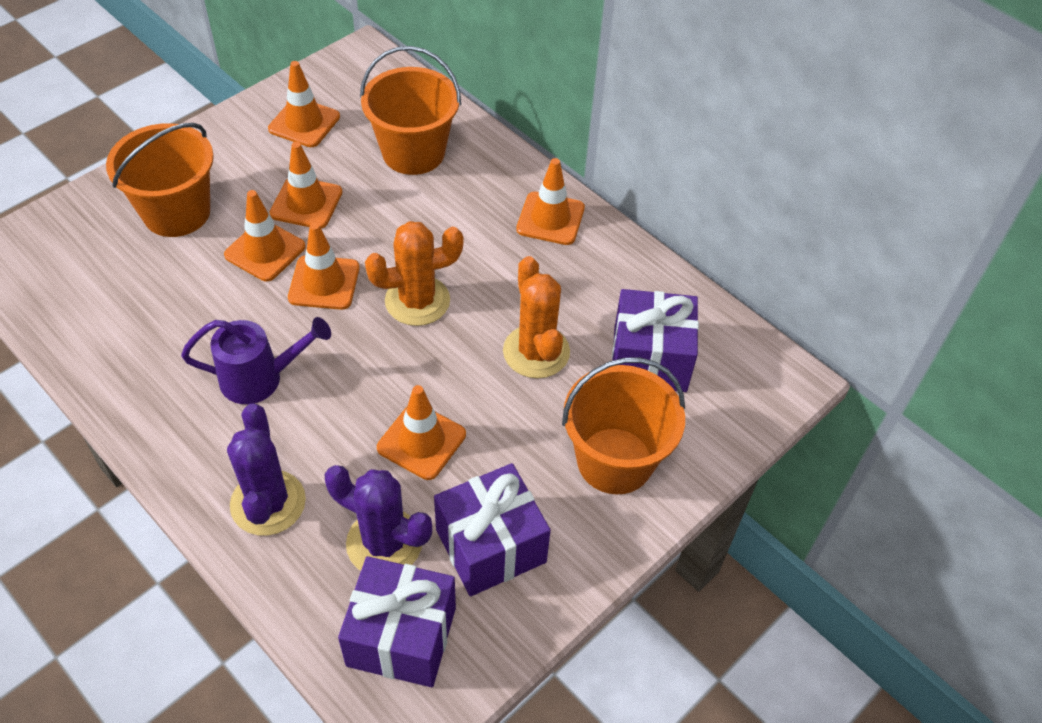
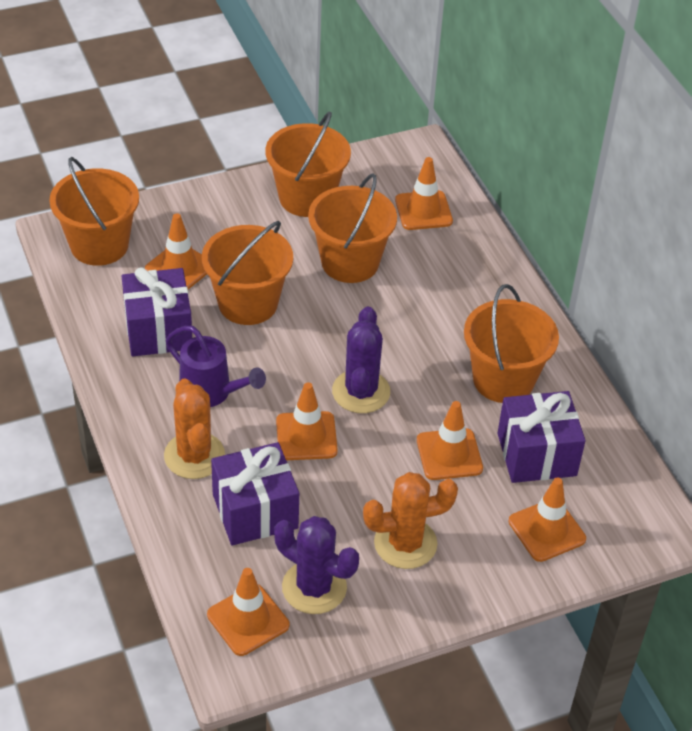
orange bucket: [106,123,214,237] [360,46,461,175] [562,358,685,495] = 3 -> [49,157,139,266] [202,221,293,325] [266,111,351,217] [308,173,397,283] [464,284,559,403] = 5

